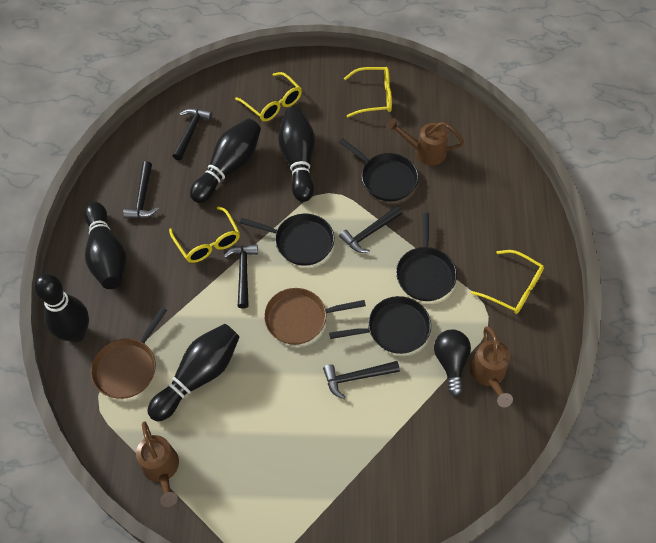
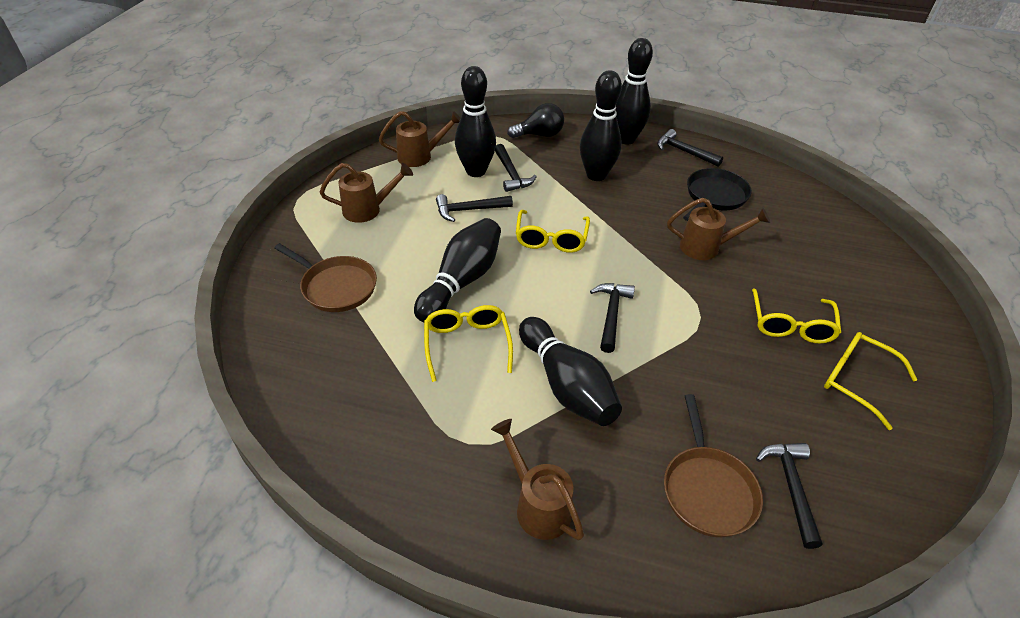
black pan: [240,214,334,266] [329,296,431,354] [339,138,418,201] [396,212,457,301] = 4 -> [683,168,752,221] = 1
brown watering can: [136,421,179,507] [387,118,464,165] [470,326,513,407] = 3 -> [320,163,413,223] [379,111,461,167] [491,419,584,540] [667,198,770,260] = 4

